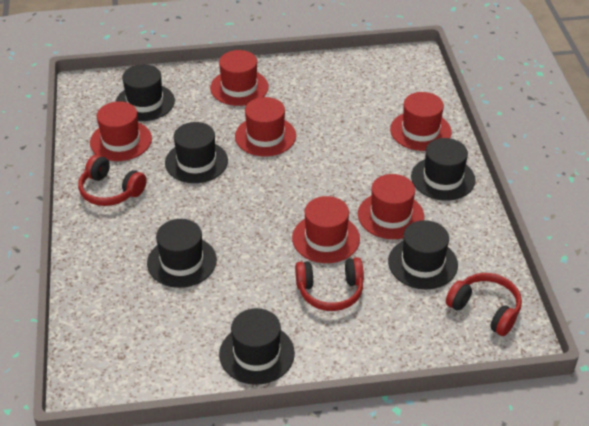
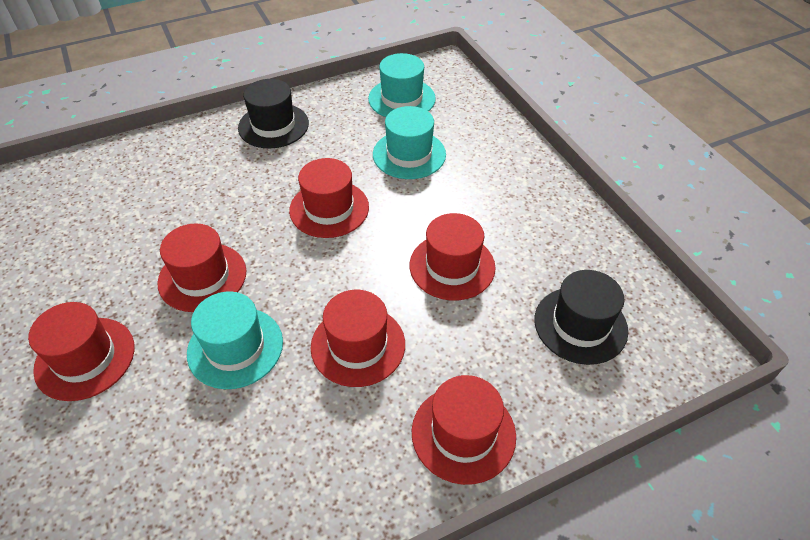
black hat: [116,64,175,121] [147,219,217,288] [165,122,228,183] [219,308,295,385] [388,220,458,289] [411,138,476,201] = 6 -> [238,79,309,148] [534,270,628,365] = 2
red headphones: [78,154,147,206] [295,257,364,311] [446,273,522,336] = 3 -> none = 0
turquoise hat: none = 0 -> [187,291,283,389] [368,53,436,117] [373,106,446,179] = 3

